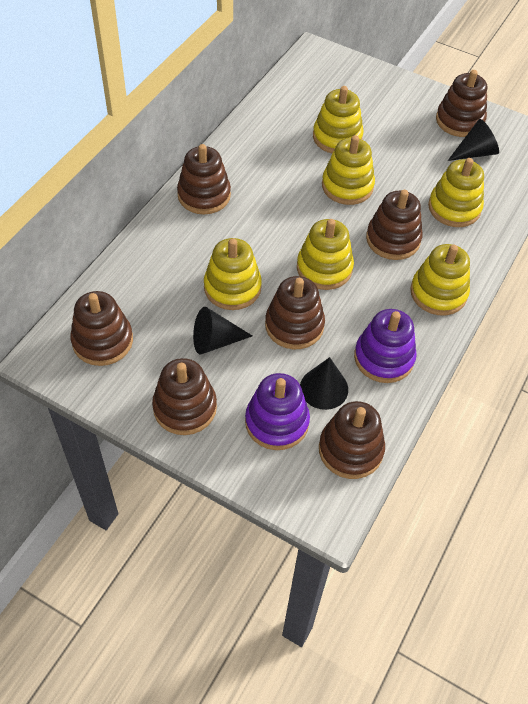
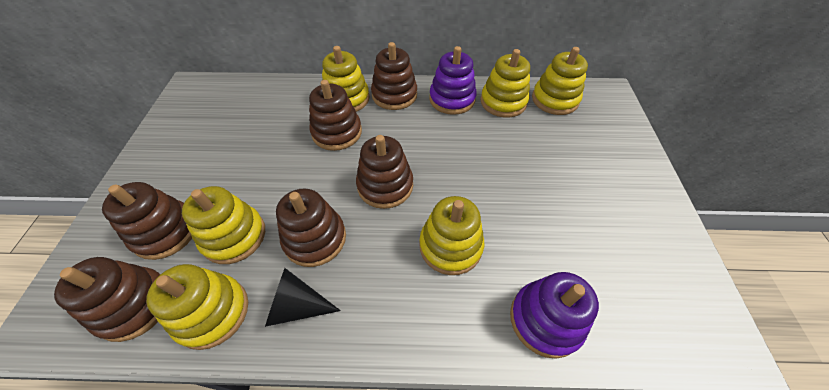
black cone: [193,307,252,355] [300,357,348,410] [448,119,499,161] = 3 -> [265,268,341,327] = 1
brown stacking toy: [70,291,133,366] [152,358,217,435] [177,144,231,214] [265,276,325,349] [319,401,385,479] [366,190,422,260] [436,70,487,137] = 7 -> [54,257,161,342] [102,182,192,260] [276,189,346,267] [309,80,362,151] [356,135,413,209] [371,42,417,110] = 6

